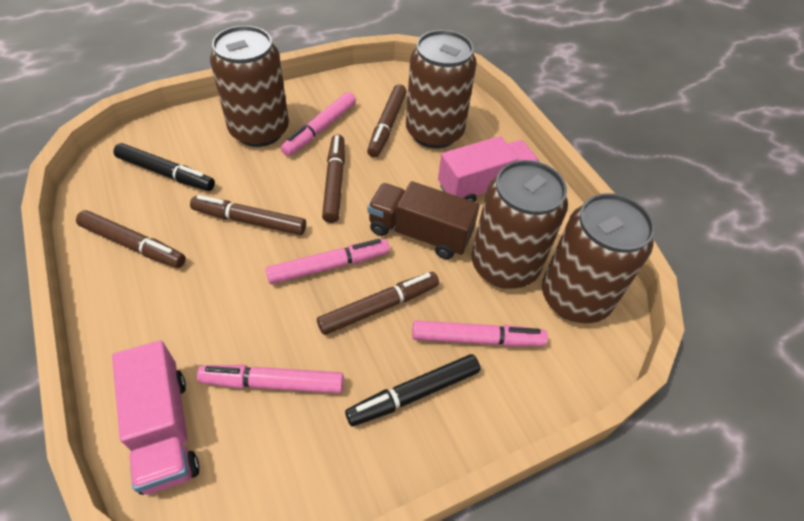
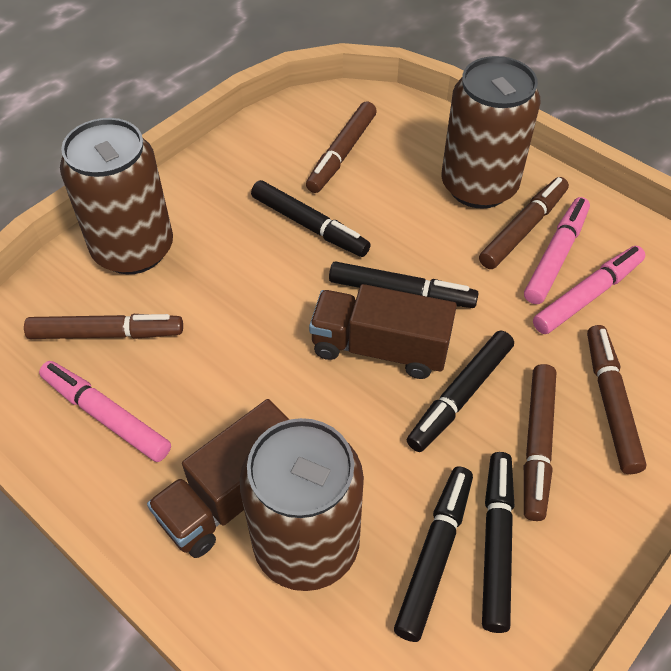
black marker: [113,143,215,191] [345,354,481,427] = 2 -> [251,180,371,257] [329,261,479,308] [394,466,473,642] [407,331,514,452] [482,452,515,633] = 5
brown can: [210,25,289,147] [406,30,477,148] [471,160,568,289] [542,193,655,323] = 4 -> [60,118,173,274] [240,418,364,591] [442,56,541,209] = 3
brown truck: [368,181,480,259] = 1 -> [147,399,289,558] [309,284,457,379] = 2
pink marker: [197,365,344,393] [265,239,390,284] [281,92,356,156] [412,321,548,347] = 4 -> [39,361,171,462] [524,197,590,304] [533,246,645,334] = 3
pink truck: [112,340,200,495] [438,136,539,202] = 2 -> none = 0

